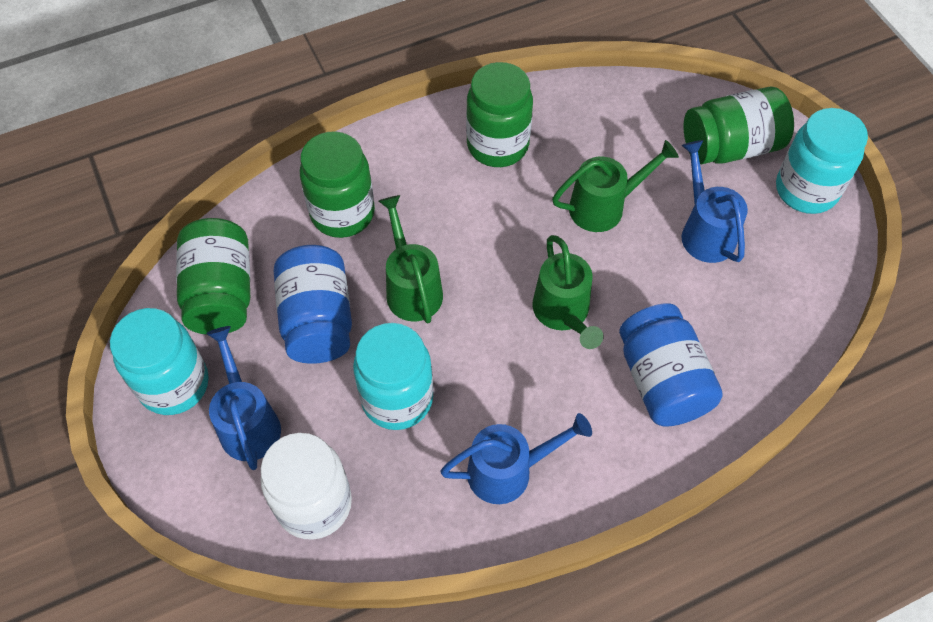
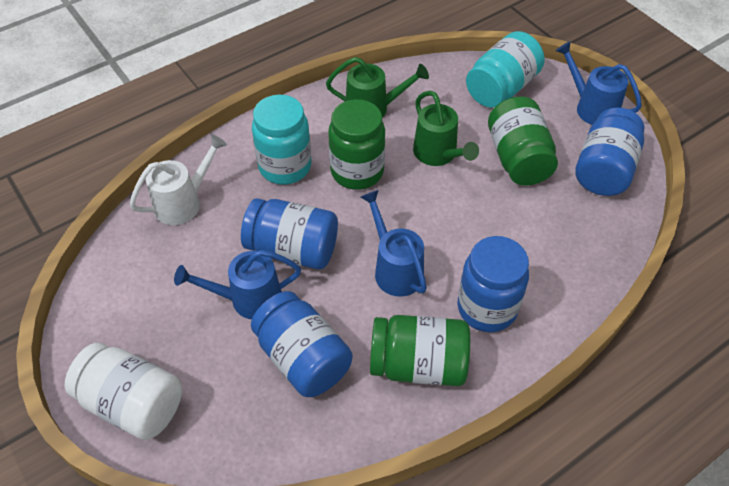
blue jar: [274,245,352,364] [619,303,723,427] = 2 -> [241,198,338,269] [251,291,352,397] [457,236,529,332] [575,107,644,196] = 4
green jar: [176,218,250,335] [300,131,375,238] [466,62,533,167] [684,87,794,164] = 4 -> [328,99,385,190] [370,315,470,386] [488,96,558,186] = 3
green watering can: [379,195,443,323] [532,235,604,349] [552,140,679,232] = 3 -> [326,57,429,118] [413,91,479,166] = 2
turquoise jar: [110,308,209,415] [353,323,433,430] [776,108,868,214] = 3 -> [252,95,311,185] [466,31,545,108] = 2
white watering can: none = 0 -> [130,134,227,225] = 1

